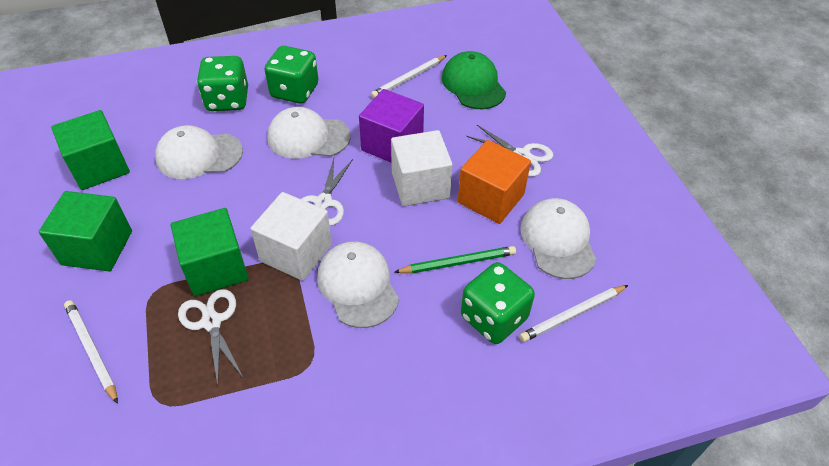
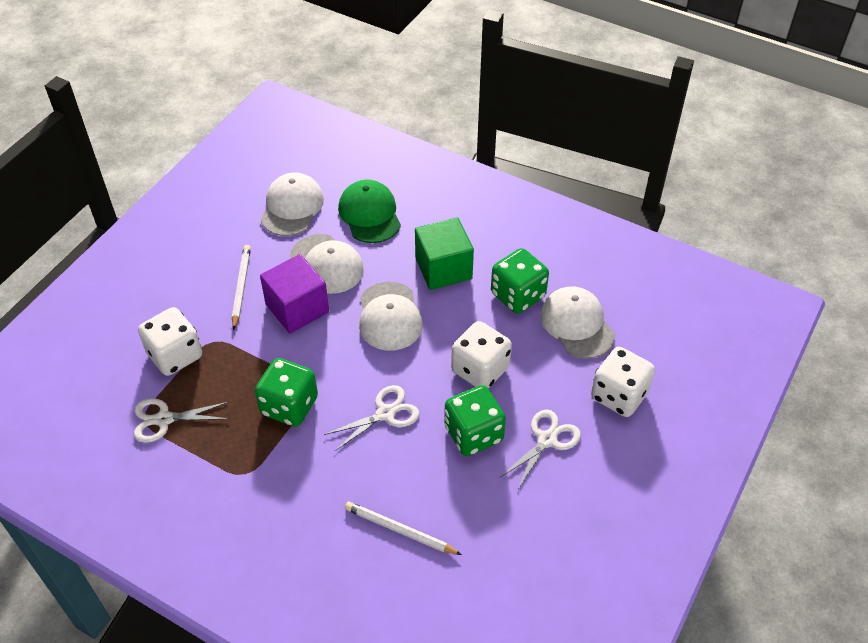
green cube: [39,191,132,271] [51,110,130,190] [171,208,248,296] = 3 -> [415,217,474,290] = 1
green pencil: [395,246,516,274] = 1 -> none = 0
orange cube: [458,140,531,224] = 1 -> none = 0
white cube: [251,192,332,281] [391,130,453,206] = 2 -> none = 0
white dice: none = 0 -> [138,307,202,376] [451,321,512,389] [591,347,655,417] = 3
white pencil: [64,300,118,404] [371,55,447,98] [519,285,628,342] = 3 -> [232,245,251,330] [345,502,462,555] = 2

